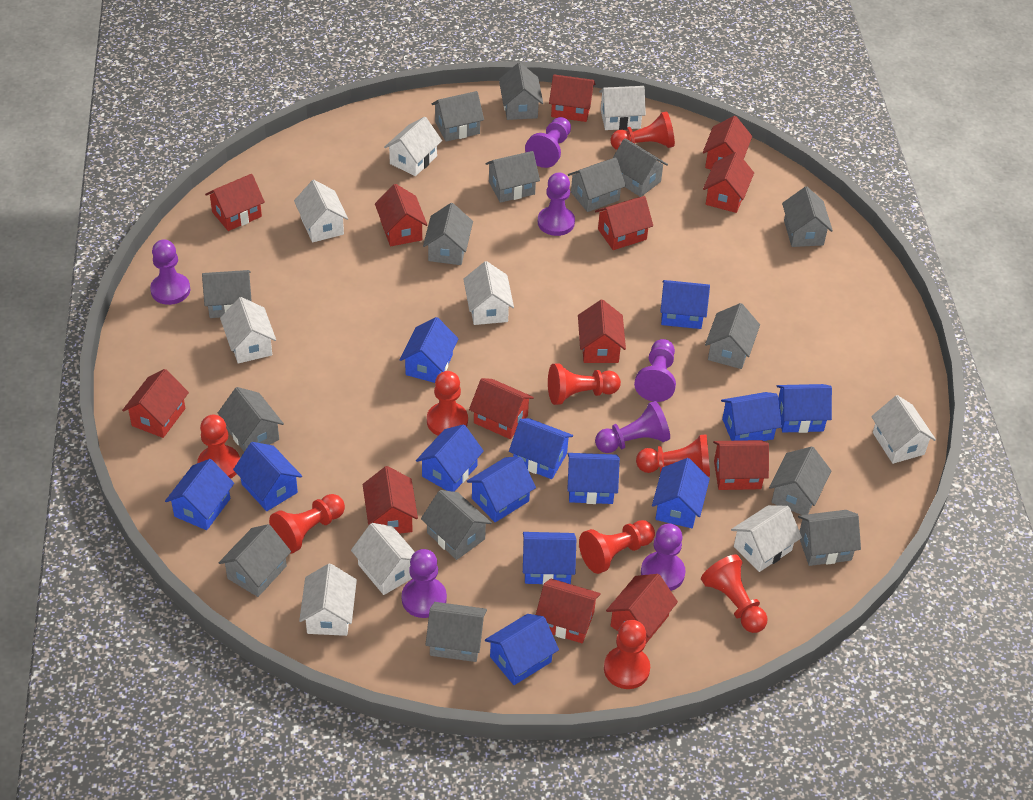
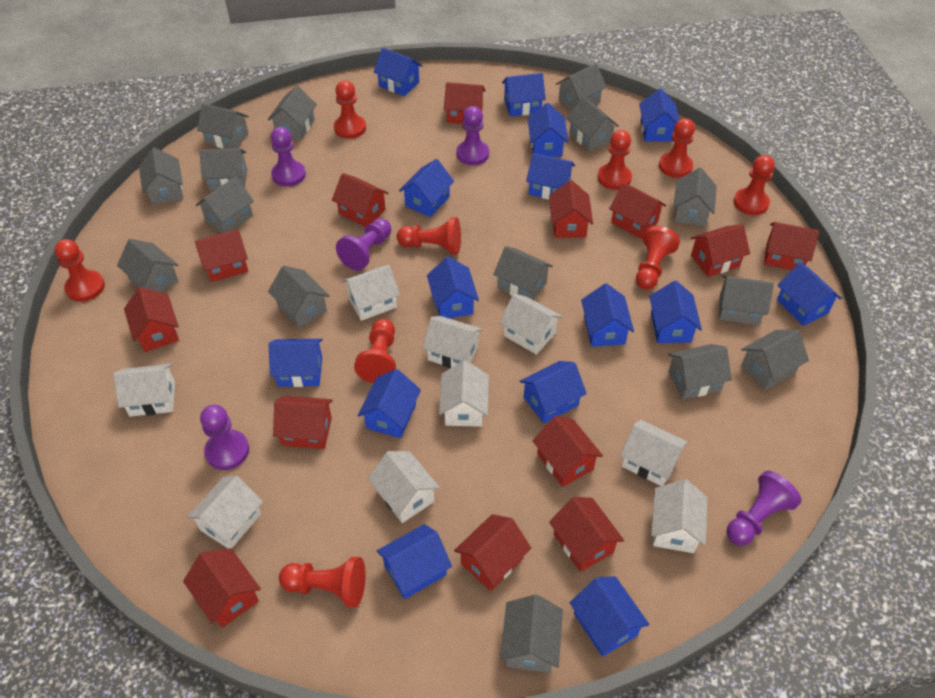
blue house: [165,459,234,530] [233,442,302,511] [399,317,459,383] [416,424,484,492] [467,457,536,522] [485,614,559,685] [509,418,573,479] [523,532,576,585] [567,453,620,504] [652,458,710,528] [660,280,710,329] [721,392,782,441] [777,384,832,433] = 13 -> [269,339,323,387] [358,369,421,438] [374,48,422,96] [377,524,452,599] [399,159,454,217] [427,257,479,318] [502,73,546,117] [520,361,587,423] [526,153,575,200] [528,103,568,157] [570,576,650,657] [581,283,634,347] [639,89,679,142] [649,281,702,343] [777,262,842,326] = 15
purple pawn: [150,239,190,305] [402,549,447,618] [525,117,571,168] [538,173,575,236] [595,401,670,453] [634,339,676,402] [641,524,686,591] = 7 -> [200,405,249,470] [271,127,306,187] [336,218,391,271] [456,106,489,165] [727,471,801,546] = 5

